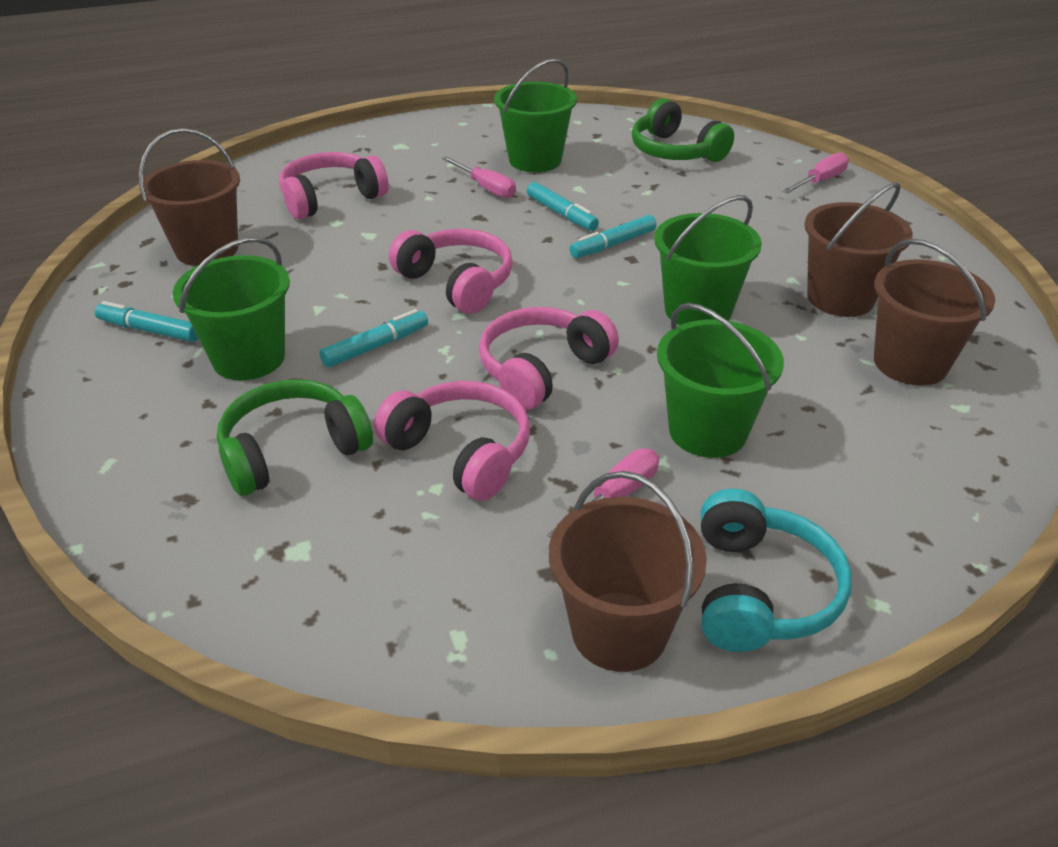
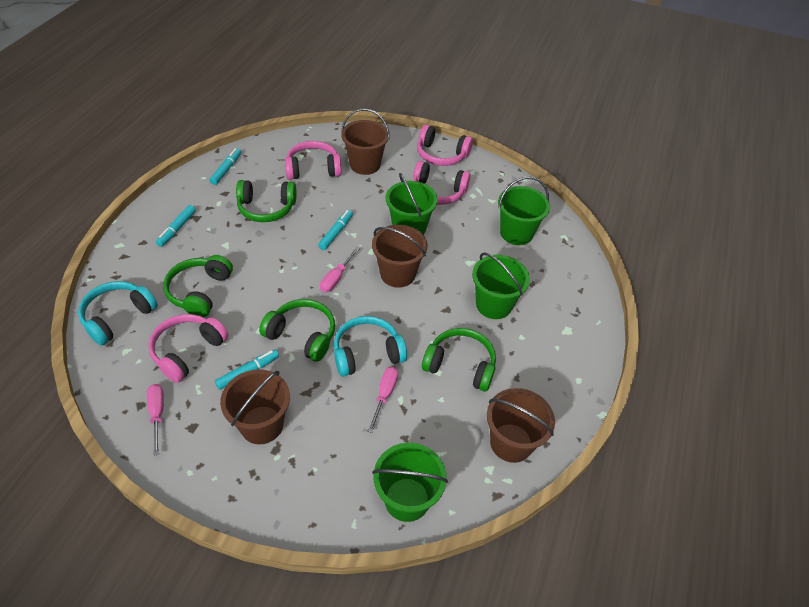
green headphones: [217,379,373,496] [632,98,734,162] = 2 -> [163,255,233,318] [236,180,296,222] [259,299,335,362] [422,328,496,392] = 4
turquoise headphones: [701,489,852,652] = 1 -> [78,281,158,346] [334,316,407,377] = 2

